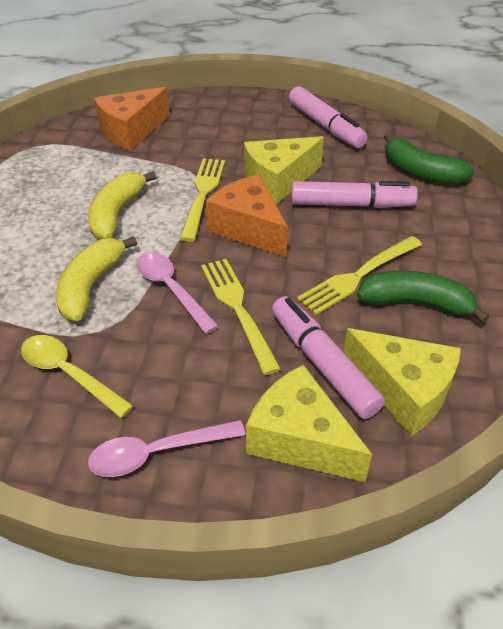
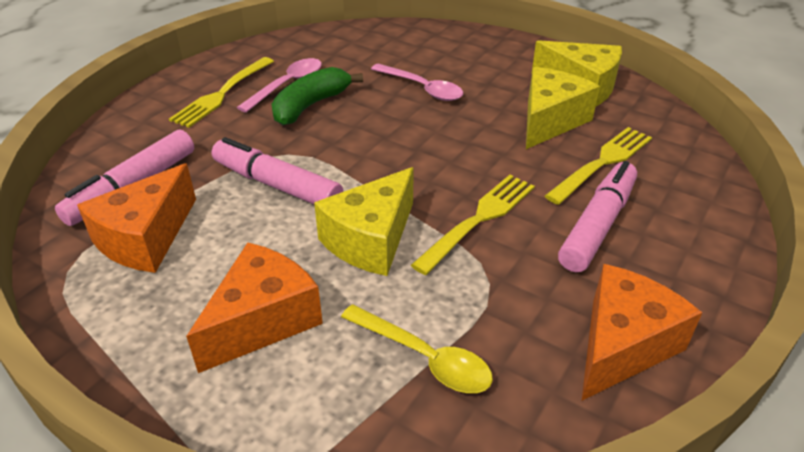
green banana: [357,271,490,323] [384,133,475,184] = 2 -> [271,67,363,125] = 1
orange cheese: [94,87,170,150] [206,174,288,258] = 2 -> [77,163,196,273] [186,242,323,373] [582,264,702,400] = 3
yellow banana: [56,236,137,321] [88,171,156,239] = 2 -> none = 0

